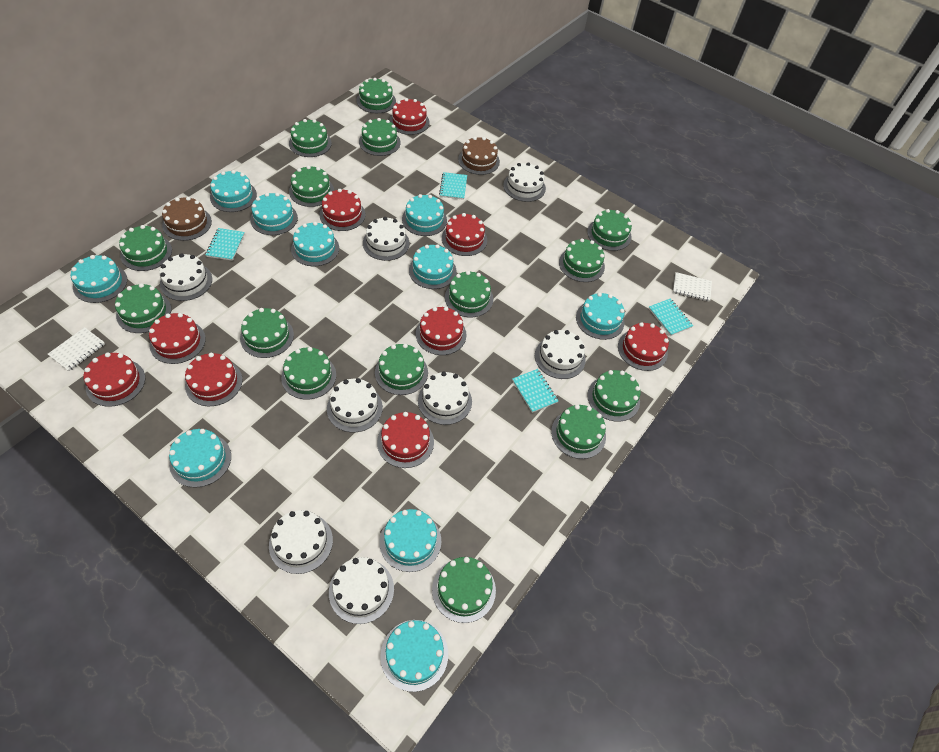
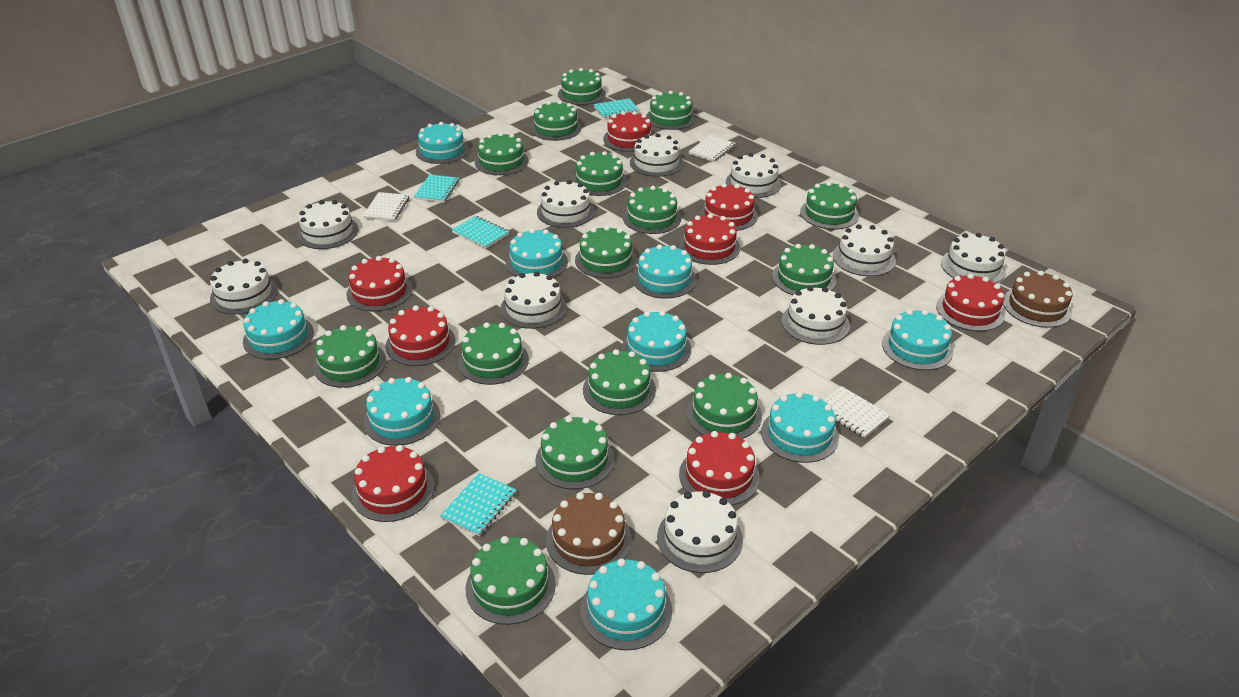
red cake: [84,353,145,407] [149,313,206,364] [185,353,243,406] [320,189,365,231] [377,412,434,468] [389,98,430,135] [416,307,467,355] [442,213,487,256] [618,322,669,371] = 9 -> [346,256,412,312] [351,445,435,522] [386,305,455,366] [603,111,653,152] [679,214,740,265] [679,431,760,506] [700,183,758,231] [936,274,1005,331] = 8
turquoise cake: [71,255,127,303] [169,429,231,487] [210,170,257,212] [250,193,298,235] [291,222,339,266] [379,509,441,572] [380,620,448,692] [402,194,447,236] [409,244,457,289] [576,293,625,340] = 10 -> [243,299,314,359] [364,377,440,446] [416,122,469,164] [506,229,568,278] [580,559,672,650] [622,311,691,372] [633,244,696,299] [761,392,839,463] [882,310,953,370] = 9
white cake: [159,253,212,301] [269,510,333,574] [327,378,383,432] [329,557,394,624] [363,217,410,261] [418,371,472,425] [503,162,546,202] [535,330,586,379] = 8 -> [210,259,278,314] [297,200,358,249] [500,271,567,329] [537,180,595,228] [630,133,684,177] [657,491,743,573] [726,153,781,198] [782,286,850,345] [833,224,896,276] [941,233,1006,283] = 10
white notebook: [48,327,105,371] [673,272,712,301] = 2 -> [363,192,409,221] [689,135,736,162] [824,386,890,438] = 3

